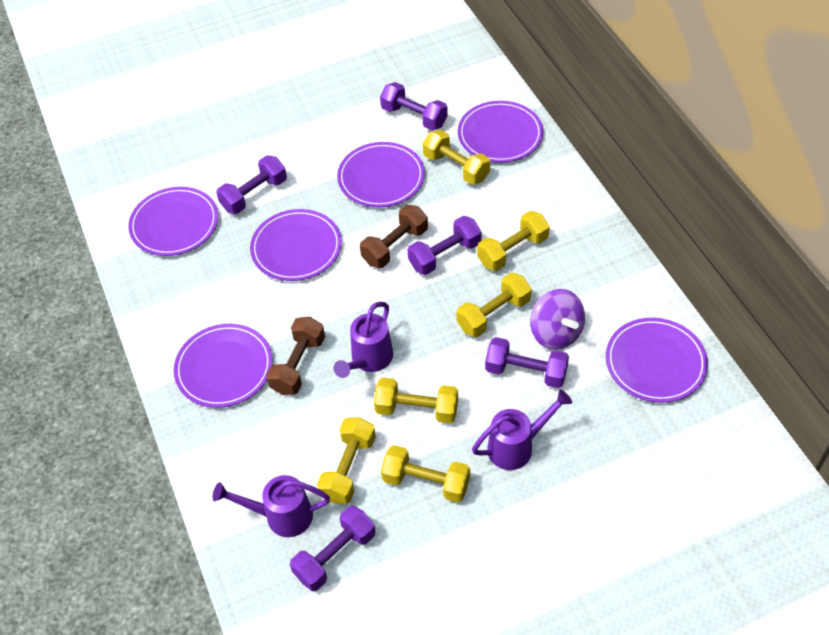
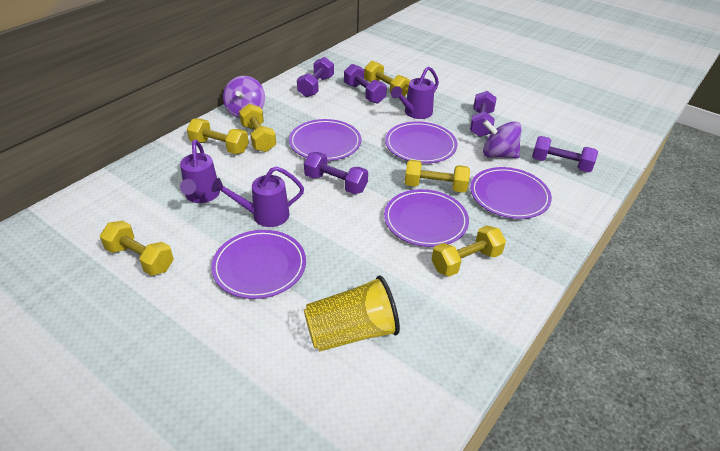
brown dumbbell: [266,317,325,395] [360,205,428,268] = 2 -> none = 0
purple plate: [128,187,218,256] [174,324,273,408] [250,209,342,281] [337,142,425,207] [458,101,543,163] [606,318,708,403] = 6 -> [211,230,306,299] [289,119,361,161] [384,189,469,247] [385,121,457,163] [470,167,552,219] = 5
purple spinning top: [530,289,585,350] = 1 -> [223,76,265,118] [483,120,522,158] = 2
yellow cup: none = 0 -> [304,276,400,351] = 1

